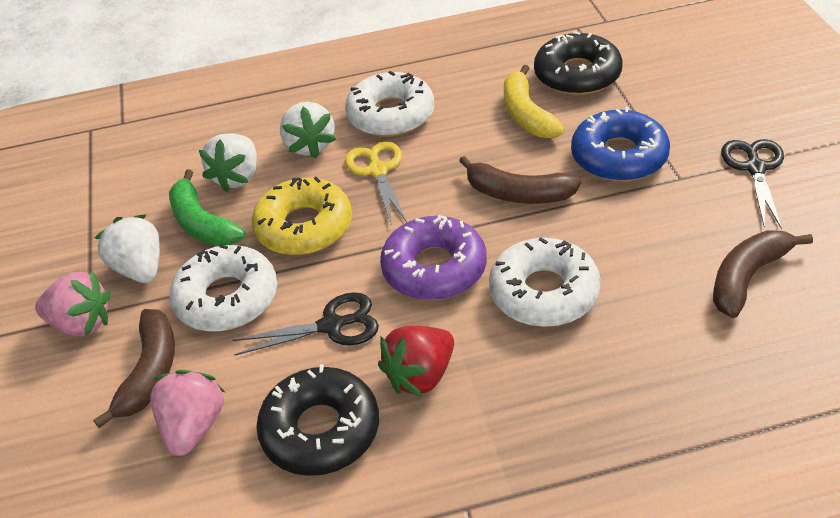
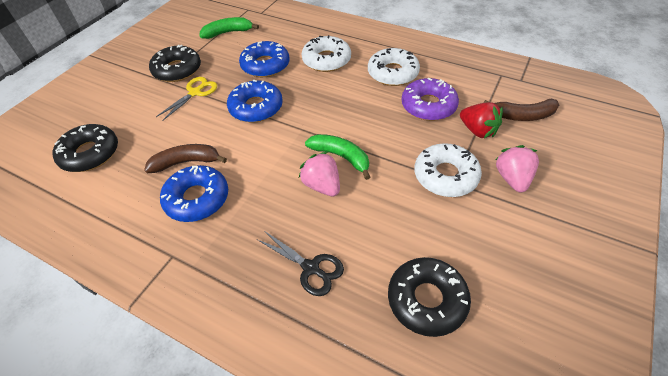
black donut: [256,364,379,476] [534,31,623,95] = 2 -> [53,124,118,172] [149,45,201,82] [388,257,471,337] = 3
black scissors: [232,292,379,355] [721,139,784,229] = 2 -> [257,231,344,296] = 1
blue donut: [571,107,670,182] = 1 -> [160,165,228,222] [227,79,283,122] [239,41,290,77] = 3
brown banana: [93,309,175,428] [459,156,582,204] [713,230,813,318] = 3 -> [144,144,227,173] [484,99,559,121] = 2
green banana: [169,169,245,246] = 1 -> [199,17,259,39] [305,134,370,180] = 2
white strawberry: [94,214,160,283] [199,134,257,192] [280,102,336,159] = 3 -> none = 0
yellow banana: [504,65,565,138] = 1 -> none = 0
yellow donut: [252,177,352,255] = 1 -> none = 0

